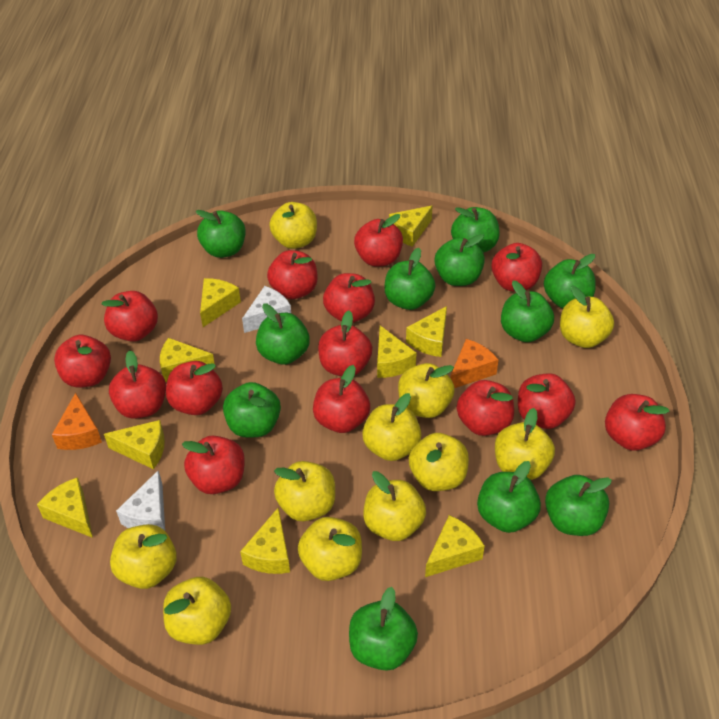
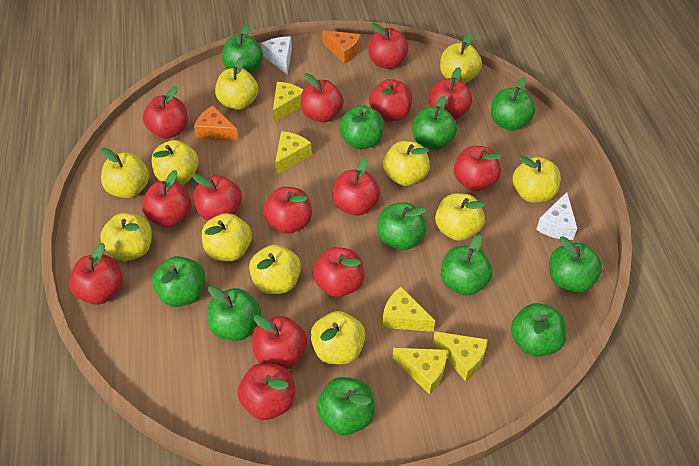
yellow cheese: [37,477,93,538] [104,420,165,469] [160,338,215,382] [200,278,241,327] [240,508,290,574] [377,326,416,378] [389,206,433,247] [406,306,447,357] [425,515,485,577] = 9 -> [273,82,303,123] [275,131,312,175] [382,287,435,332] [392,348,447,395] [433,332,488,381] = 5

